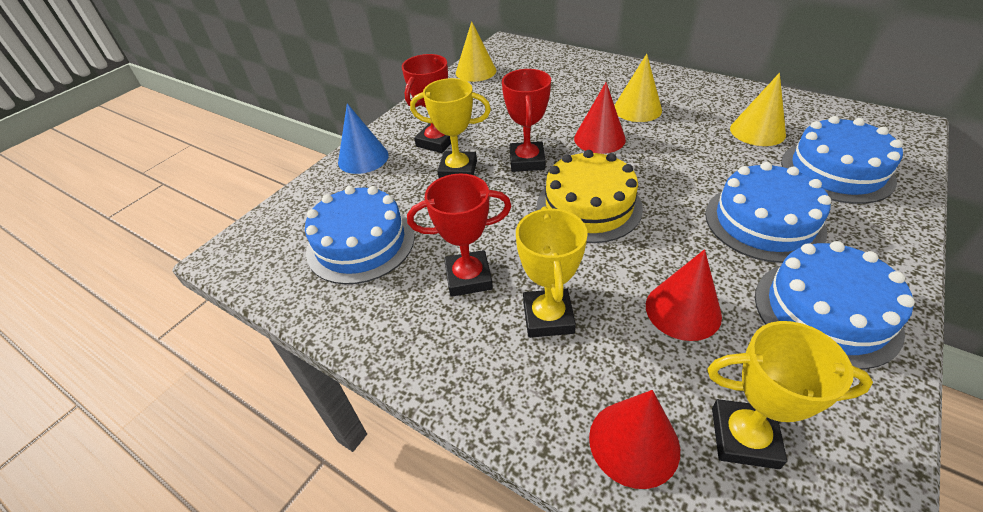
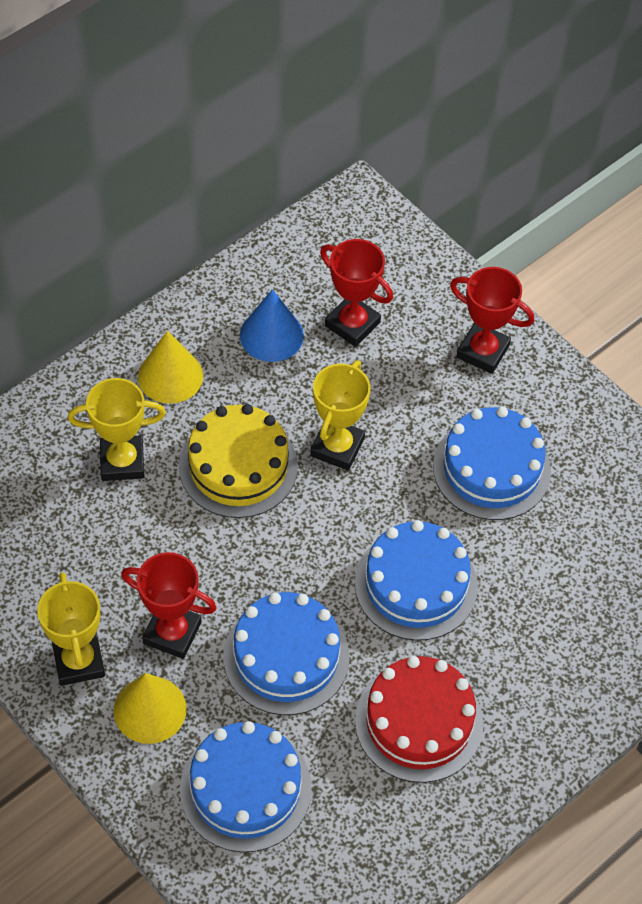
red cake: none = 0 -> [355,656,483,783] = 1
red cone: [574,82,626,154] [589,390,680,489] [646,249,722,341] = 3 -> none = 0
yellow cone: [456,21,496,82] [614,54,662,122] [730,73,786,146] = 3 -> [114,673,187,744] [138,331,203,404] = 2

